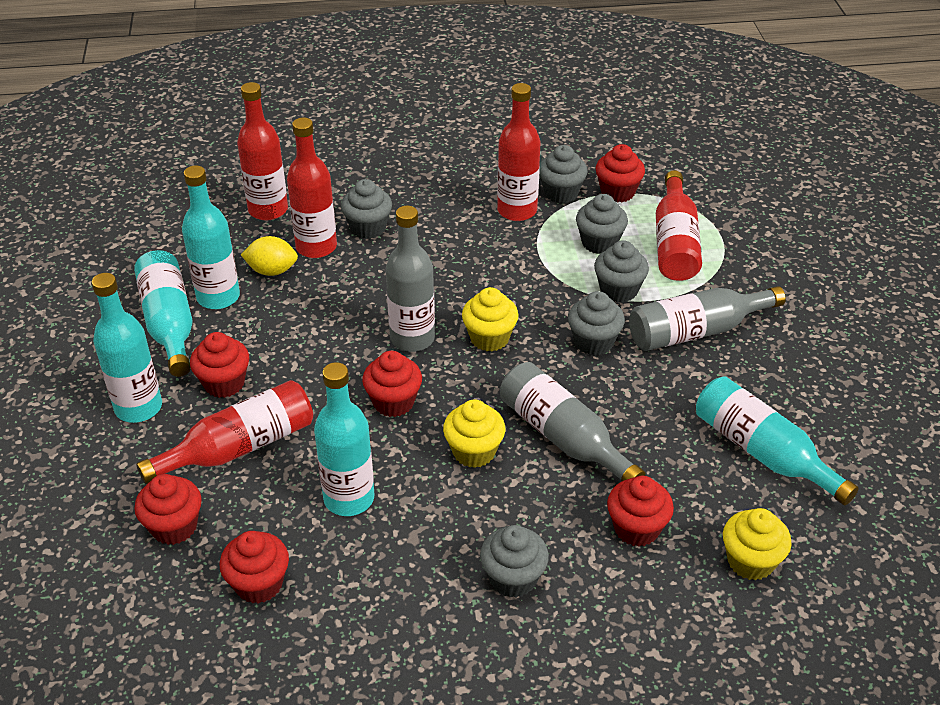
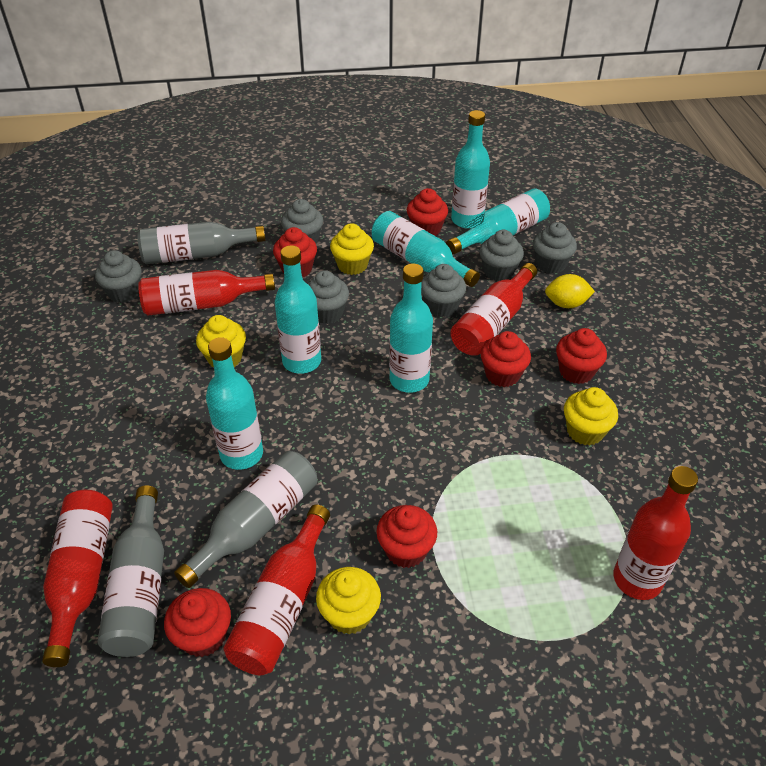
turquoise bottle: [92,273,162,423] [134,250,193,377] [182,165,240,309] [314,362,374,516] [696,376,859,505] = 5 -> [206,337,263,470] [275,245,321,374] [372,211,480,287] [389,263,433,393] [446,188,550,255] [451,110,490,229] = 6
yellow cupcake: [443,400,505,468] [462,287,519,351] [723,508,792,580] = 3 -> [196,315,246,367] [316,567,381,634] [330,223,374,275] [564,387,618,446] = 4

